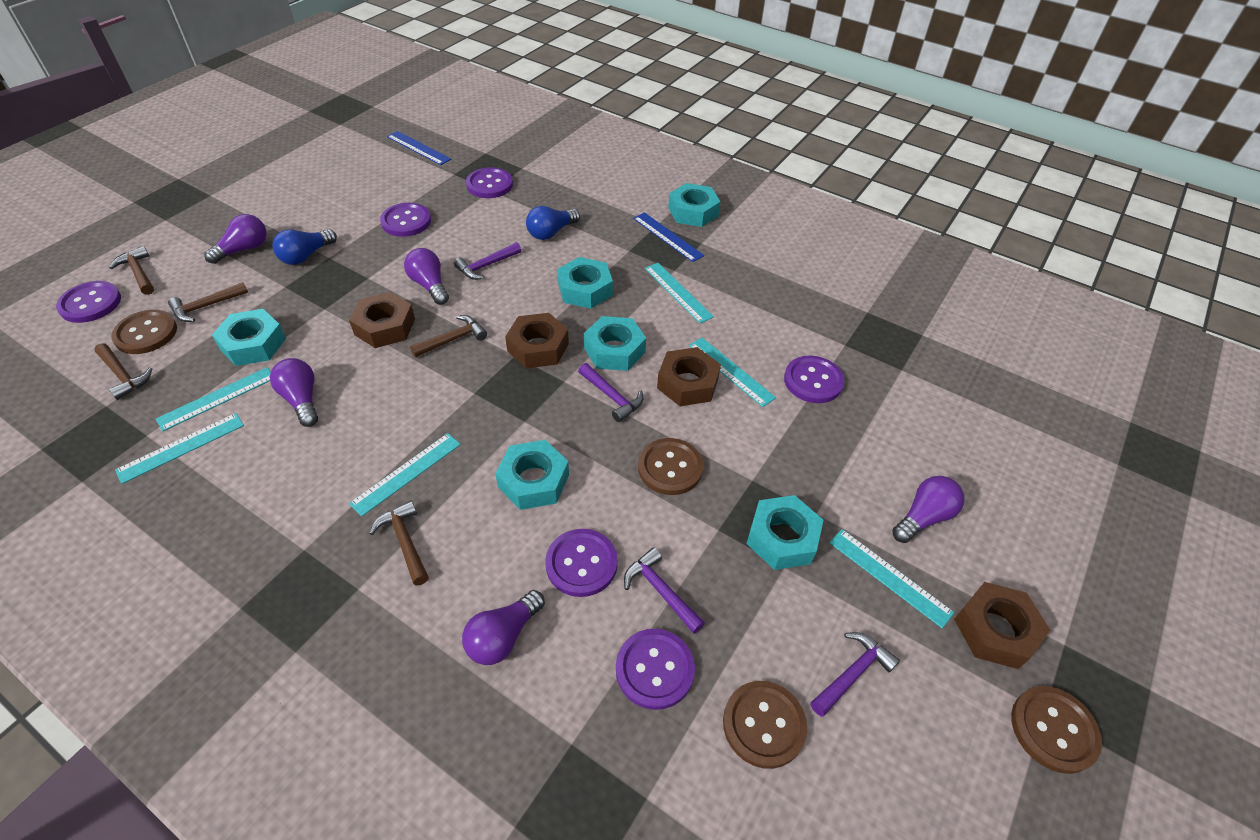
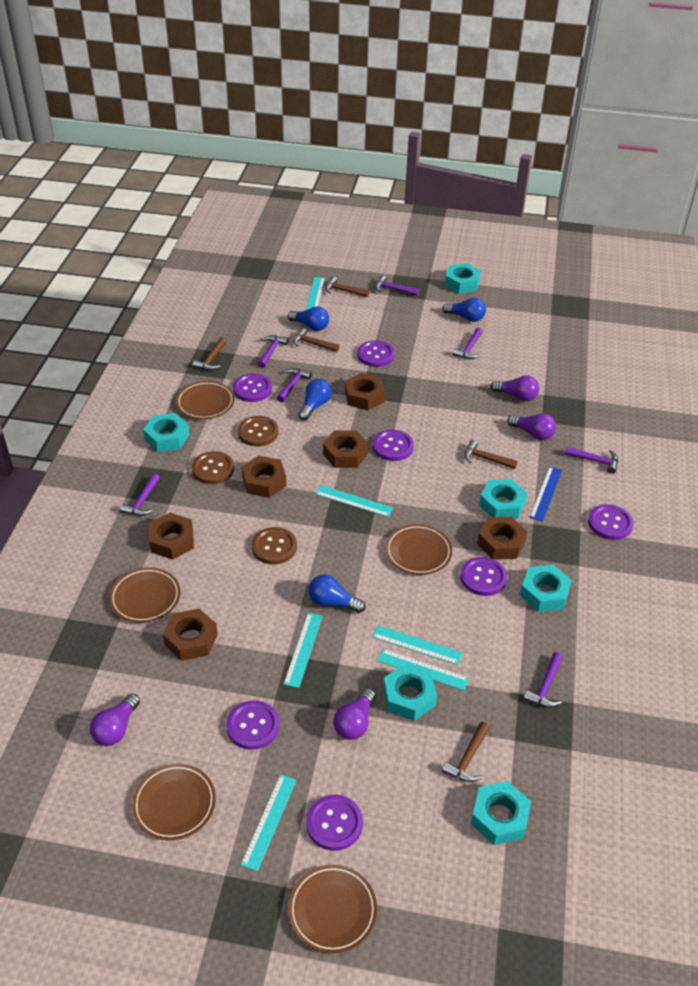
blue light bulb: [272,229,337,265] [526,206,580,240] = 2 -> [288,306,329,331] [298,379,332,420] [309,574,366,613] [442,298,486,322] = 4
blue ruler: [387,131,451,165] [633,212,704,262] = 2 -> [529,466,562,522] = 1
brown button: [111,310,177,354] [638,438,703,495] [723,681,807,769] [1011,686,1102,774] = 4 -> [192,451,234,484] [238,416,278,447] [251,527,297,564] = 3
brown nut: [349,292,415,348] [505,313,569,368] [657,347,721,406] [954,582,1050,669] = 4 -> [149,513,194,559] [163,609,218,661] [241,456,286,498] [323,430,368,468] [345,373,385,411] [477,517,527,560] = 6
brown plate: none = 0 -> [109,567,180,623] [132,764,216,840] [176,381,235,419] [288,865,377,953] [385,524,452,575] = 5
purple button: [56,281,121,323] [380,203,431,237] [466,167,513,198] [545,529,618,597] [616,629,695,710] [784,356,844,403] = 6 -> [226,701,279,750] [233,374,272,402] [306,795,363,851] [357,340,395,367] [373,430,414,461] [460,557,507,596] [588,504,634,540] = 7
purple hammer: [454,242,521,280] [578,363,643,422] [624,547,705,634] [810,632,900,717] = 4 -> [120,473,160,516] [258,335,289,368] [277,368,312,402] [375,275,419,296] [453,328,482,359] [523,652,563,708] [564,446,618,474] = 7
purple light bulb: [204,214,267,264] [270,358,318,427] [404,248,449,305] [462,590,545,665] [892,476,964,543] = 5 -> [90,693,140,746] [333,688,375,740] [491,375,539,401] [507,413,556,440] = 4

